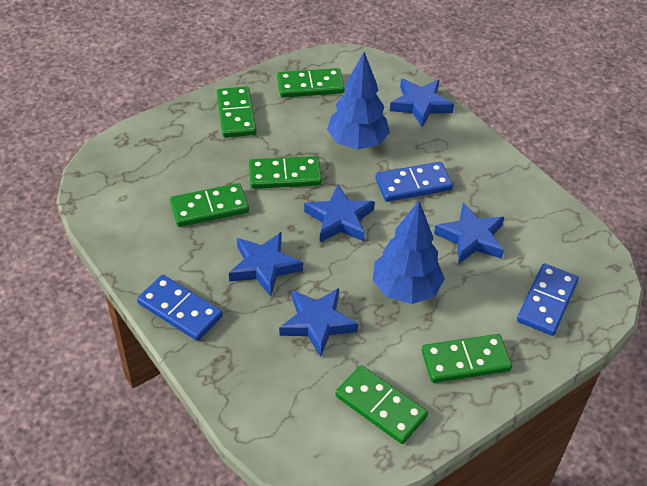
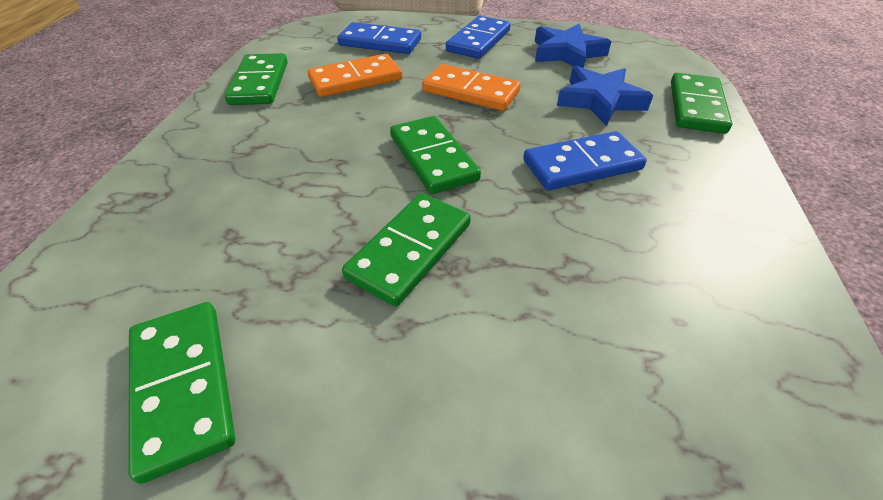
blue star: [229,232,303,297] [279,288,358,357] [304,185,375,242] [390,79,454,128] [434,203,504,264] = 5 -> [535,24,611,68] [557,66,653,126] = 2
blue tree: [327,52,390,149] [373,201,445,304] = 2 -> none = 0
green domino: [170,183,249,227] [217,86,256,138] [249,156,322,189] [277,68,345,98] [335,365,428,444] [422,334,512,383] = 6 -> [128,302,235,484] [225,53,288,105] [342,193,471,306] [390,116,481,194] [671,73,732,134] = 5
orange domino: none = 0 -> [307,54,402,97] [422,64,521,111] = 2

